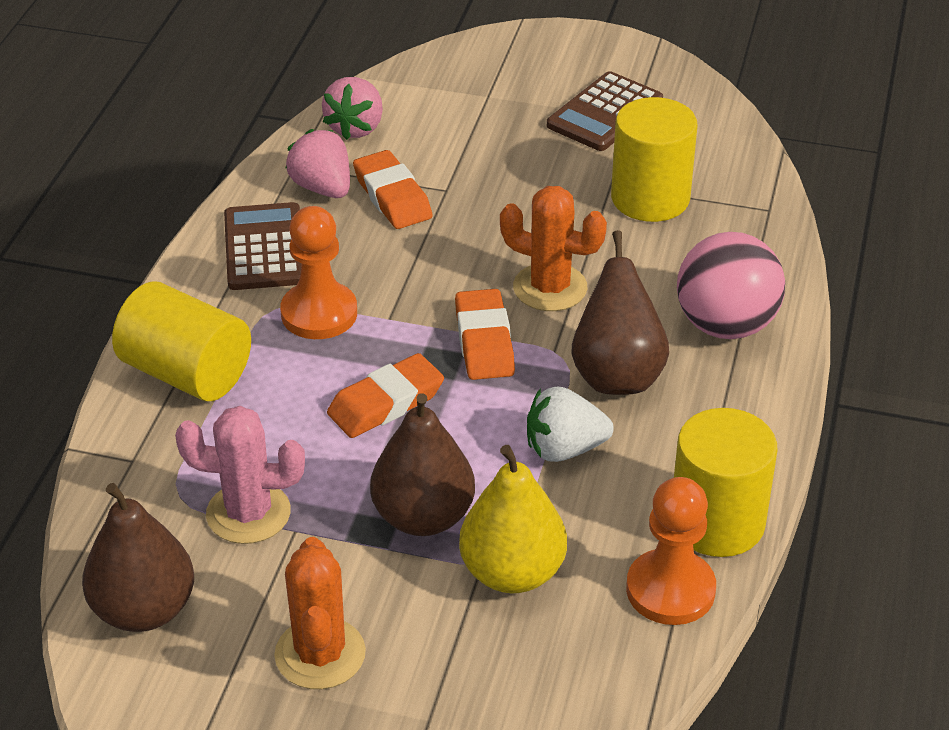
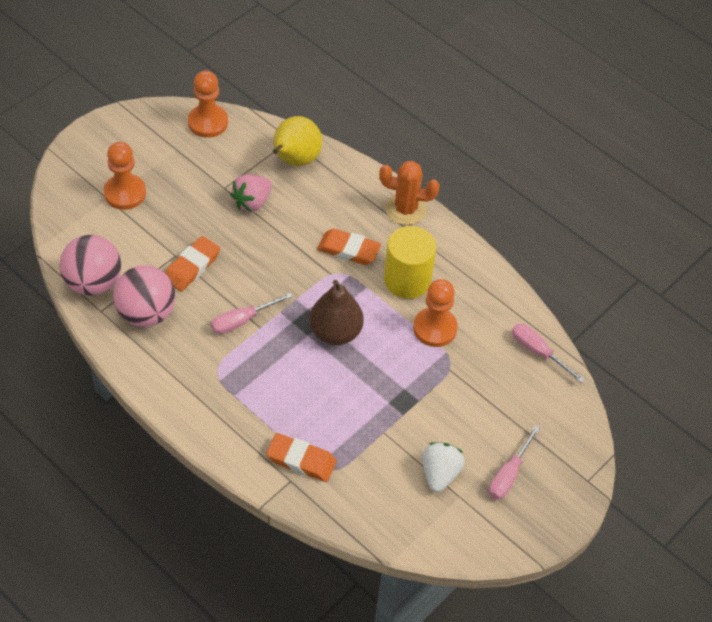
brown calculator: [224,202,301,290] [547,71,663,151] = 2 -> none = 0
brown pear: [82,483,194,632] [370,393,475,536] [572,230,669,395] = 3 -> [310,280,364,345] = 1
orange cactus: [274,537,366,689] [500,186,607,311] = 2 -> [379,161,440,225] = 1
orange pawn: [280,206,357,339] [626,477,716,625] = 2 -> [104,142,146,210] [188,70,228,138] [413,279,458,347] = 3
pink ball: [677,232,785,339] = 1 -> [60,235,121,296] [113,265,176,327] = 2
pink cactus: [175,406,305,544] = 1 -> none = 0
pink screwdriver: none = 0 -> [211,293,293,334] [489,426,540,500] [512,324,585,383] = 3
pink strawberry: [285,129,350,198] [322,77,383,140] = 2 -> [230,175,272,212] = 1
yellow cylinder: [112,281,251,401] [611,97,698,222] [674,408,777,557] = 3 -> [384,226,436,299] = 1

